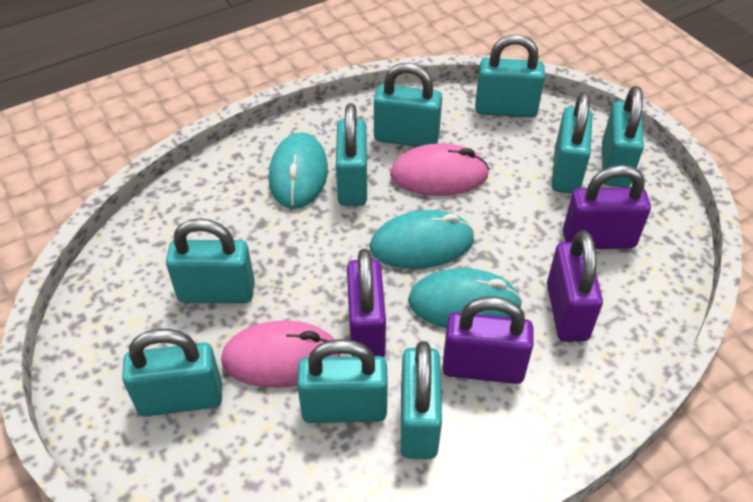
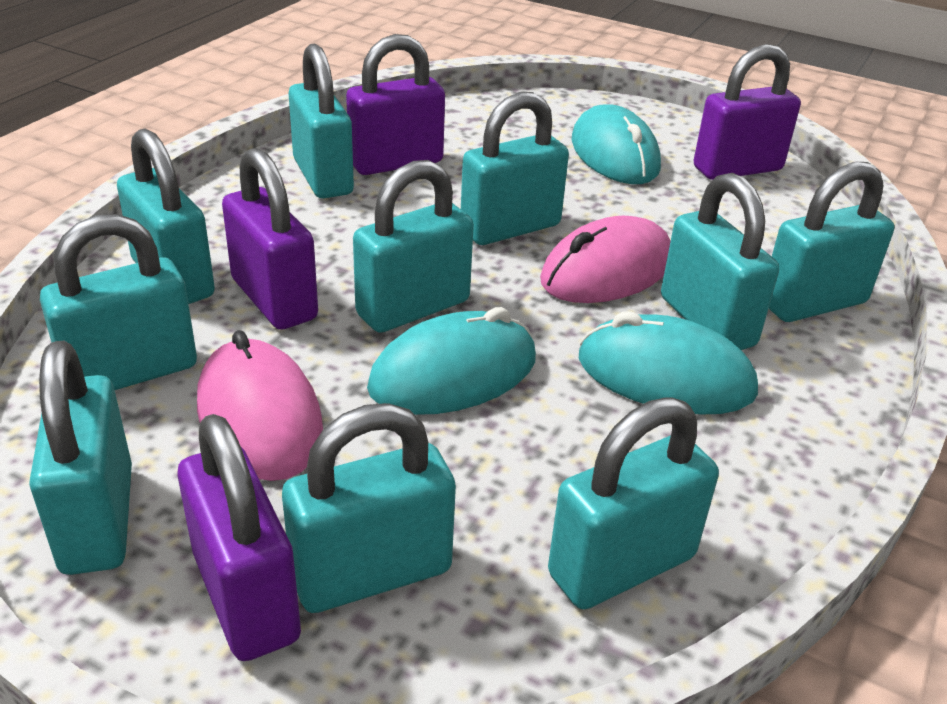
turquoise padlock: [122,329,222,417] [166,218,255,303] [297,339,388,423] [336,103,367,206] [374,63,442,147] [401,341,442,459] [475,34,545,117] [551,92,593,194] [602,86,644,187] = 9 -> [29,341,132,575] [40,214,197,390] [117,128,215,304] [282,403,456,613] [289,44,354,198] [353,160,474,333] [461,92,569,245] [548,397,719,609] [661,173,779,350] [769,162,894,322] = 10

